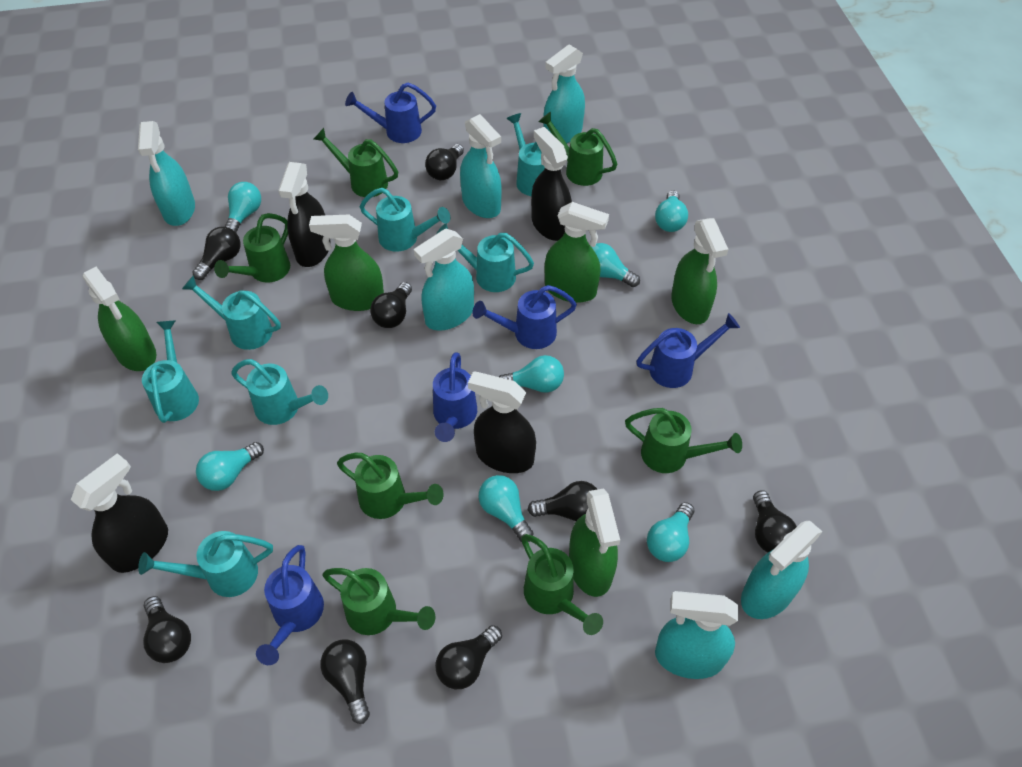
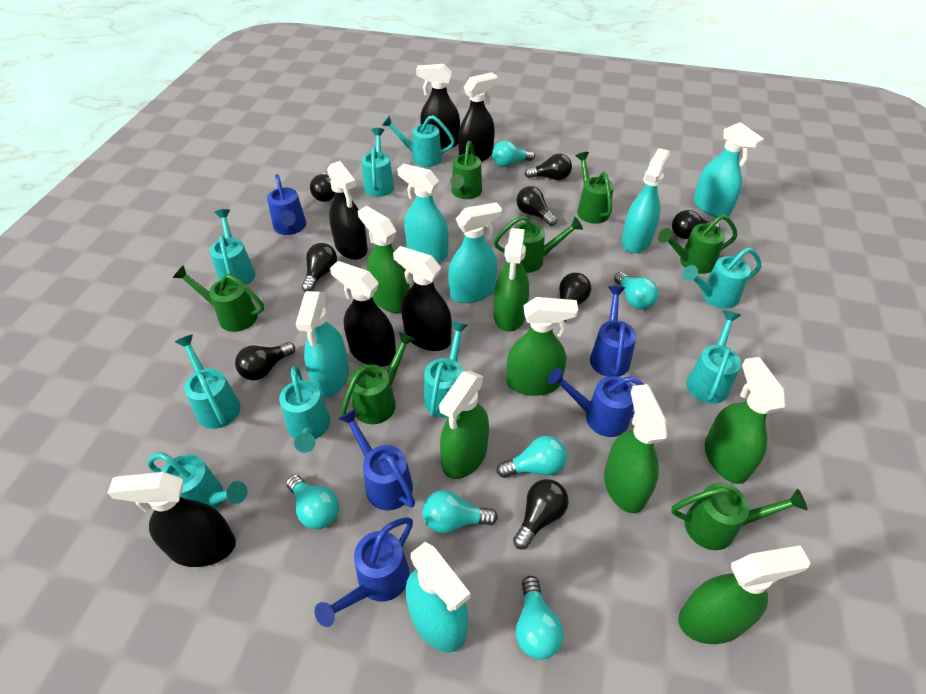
black spray bottle: [71,453,168,573] [278,162,331,267] [468,372,536,473] [531,127,572,241] = 4 -> [107,472,236,567] [327,161,368,260] [330,261,396,367] [393,246,452,351] [416,64,460,149] [458,72,497,162] = 6
green spray bottle: [82,267,156,371] [309,214,384,311] [545,202,609,303] [569,488,620,597] [671,218,728,324] = 5 -> [358,206,410,313] [439,371,489,479] [494,228,529,332] [506,297,578,396] [604,384,667,513] [678,545,810,644] [705,357,785,484] = 7
turquoise light bulb: [196,442,264,491] [225,182,261,233] [479,475,534,542] [499,355,564,393] [592,243,640,287] [647,502,694,562] [655,191,688,232] = 7 -> [286,474,339,529] [422,490,498,534] [492,141,535,167] [497,436,567,478] [516,576,564,660] [614,272,659,309] = 6
turquoise watering can: [138,531,273,597] [142,320,199,423] [182,275,281,350] [231,359,328,425] [360,188,450,252] [437,224,534,292] [506,113,545,196] = 7 -> [147,453,248,509] [175,335,241,429] [210,209,255,285] [279,366,330,453] [362,128,394,197] [382,115,455,167] [424,322,468,418] [682,247,761,309] [687,310,741,404] = 9

